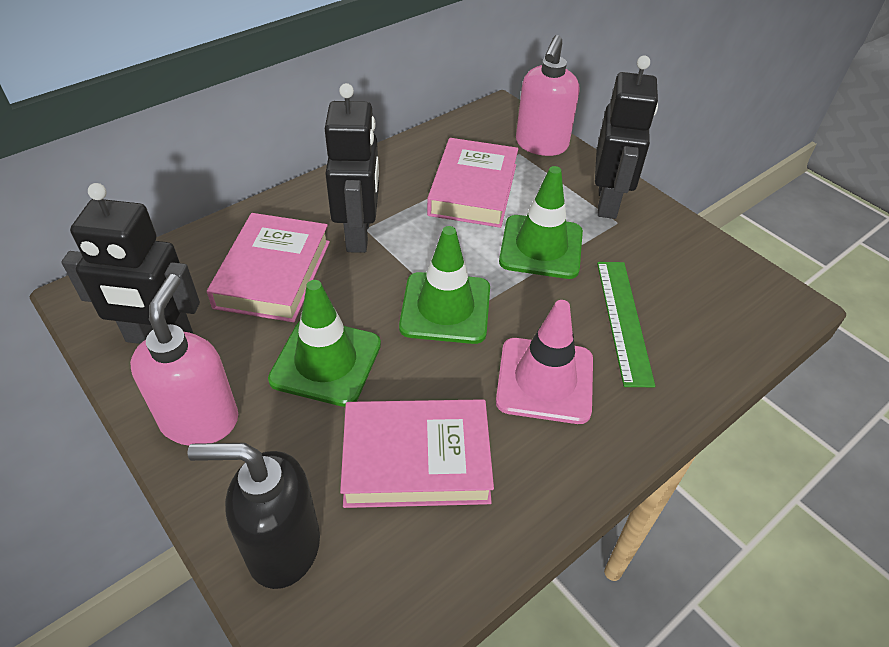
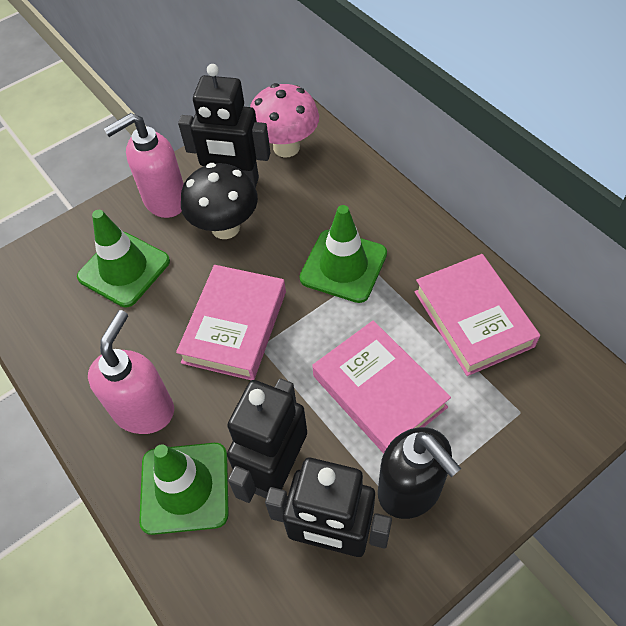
black mushroom: none = 0 -> [181,163,258,239] = 1
green ruler: [597,262,655,387] = 1 -> none = 0
pink mushroom: none = 0 -> [250,83,319,157] = 1
pink traffic cone: [496,300,593,424] = 1 -> none = 0

